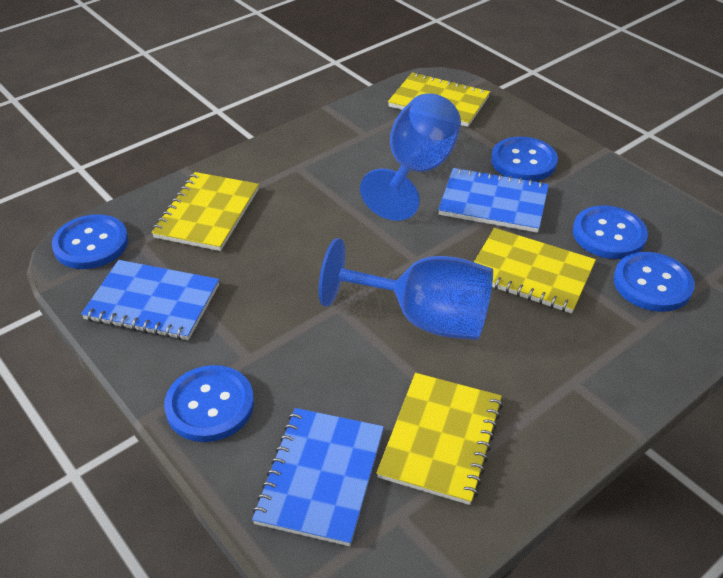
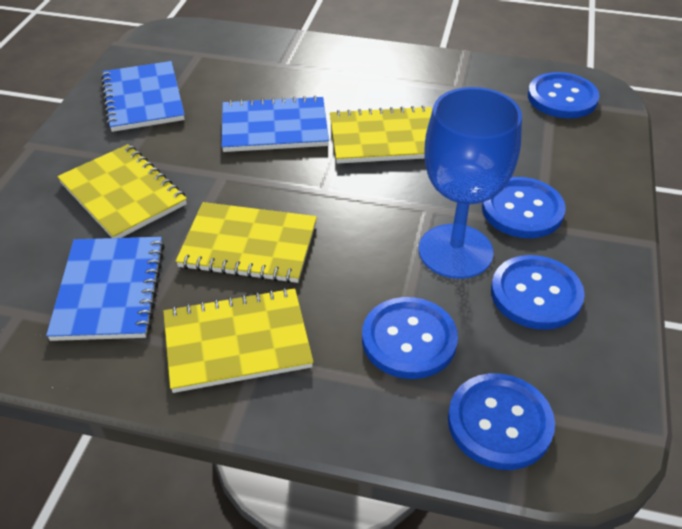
blue goblet: [319,238,493,340] [360,93,461,221] = 2 -> [419,87,522,279] = 1

